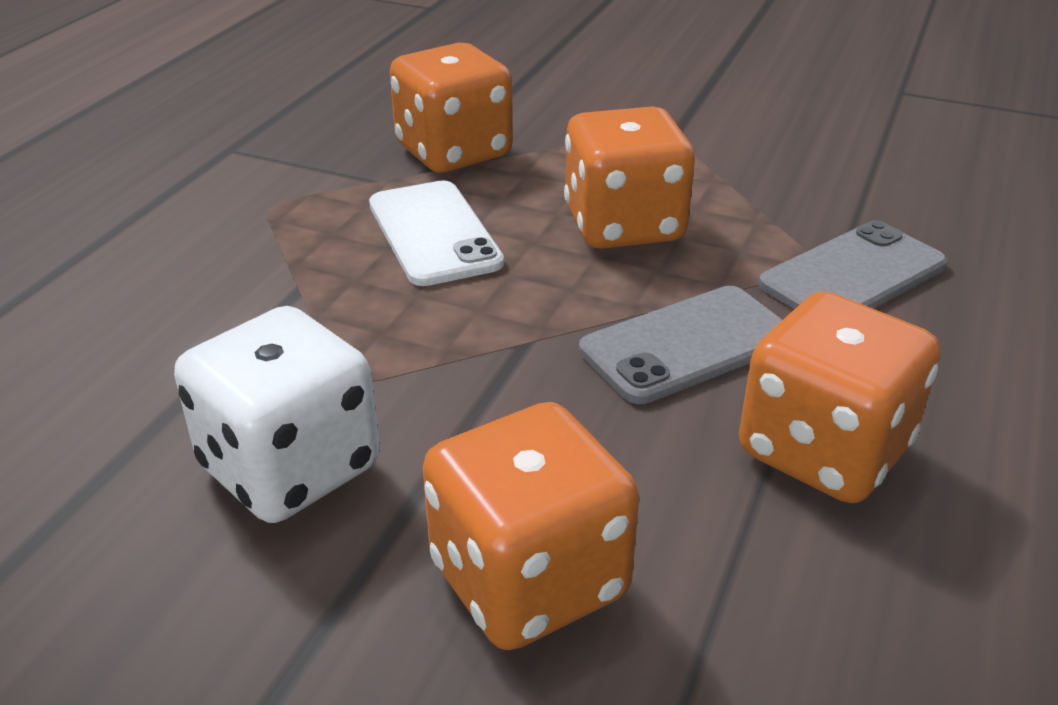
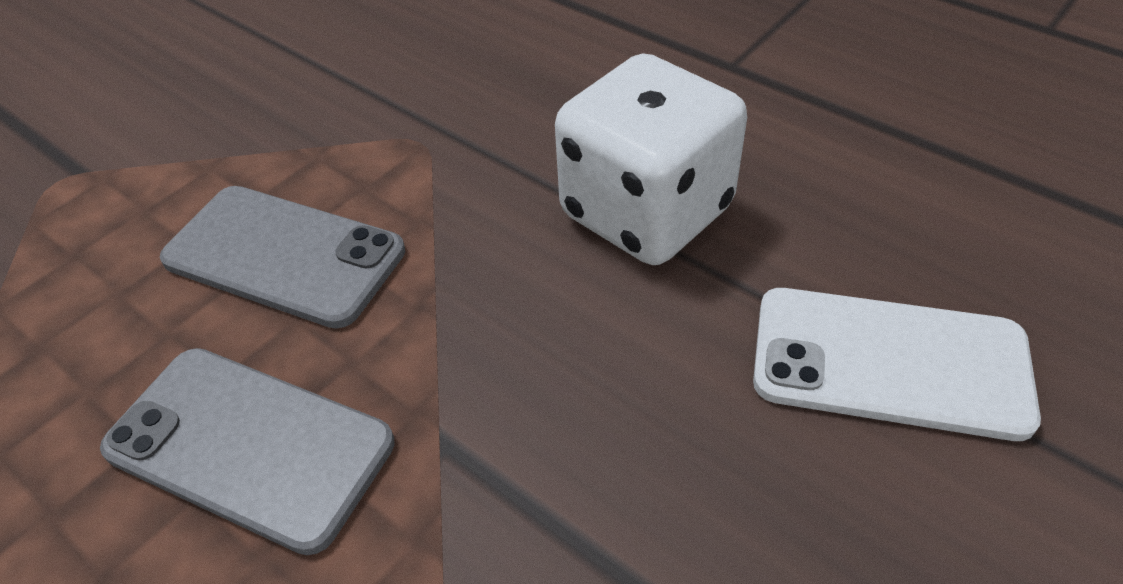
orange dice: [390,43,513,172] [423,402,639,650] [564,106,695,249] [739,292,940,503] = 4 -> none = 0

